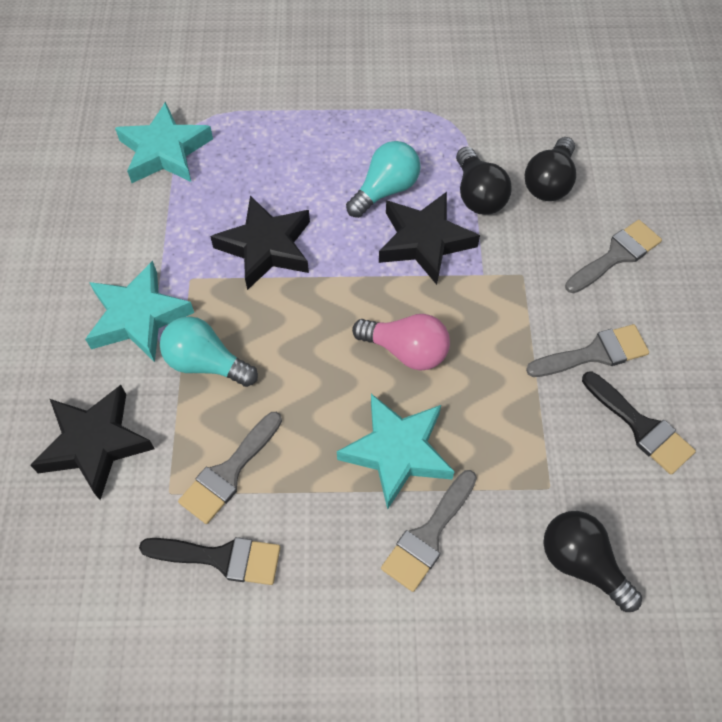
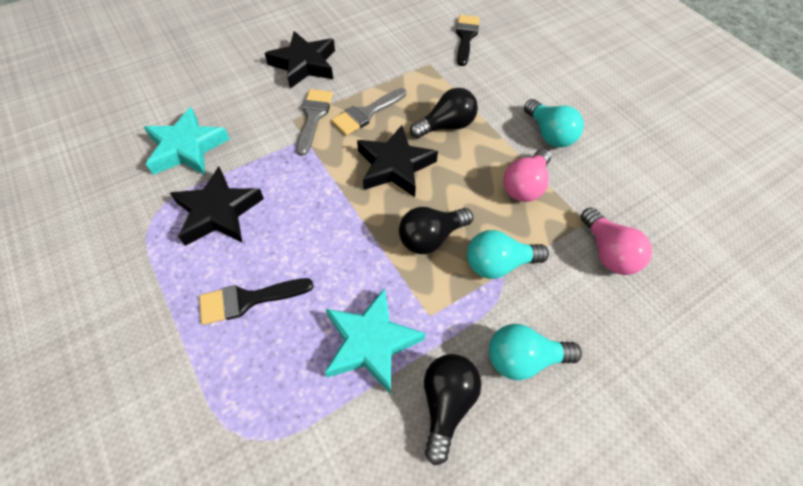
grey brush: [178,412,282,524] [381,470,477,592] [526,324,649,377] [565,220,662,293] = 4 -> [296,89,333,156] [331,88,406,135] = 2
pink light bulb: [352,314,450,370] = 1 -> [503,149,551,202] [581,207,652,275] = 2
turquoise light bulb: [160,316,258,387] [346,141,421,218] = 2 -> [467,230,549,279] [489,324,582,380] [524,99,584,148] = 3
turquoise star: [85,261,194,362] [115,102,213,183] [337,394,455,510] = 3 -> [144,107,230,175] [325,288,426,394] = 2

